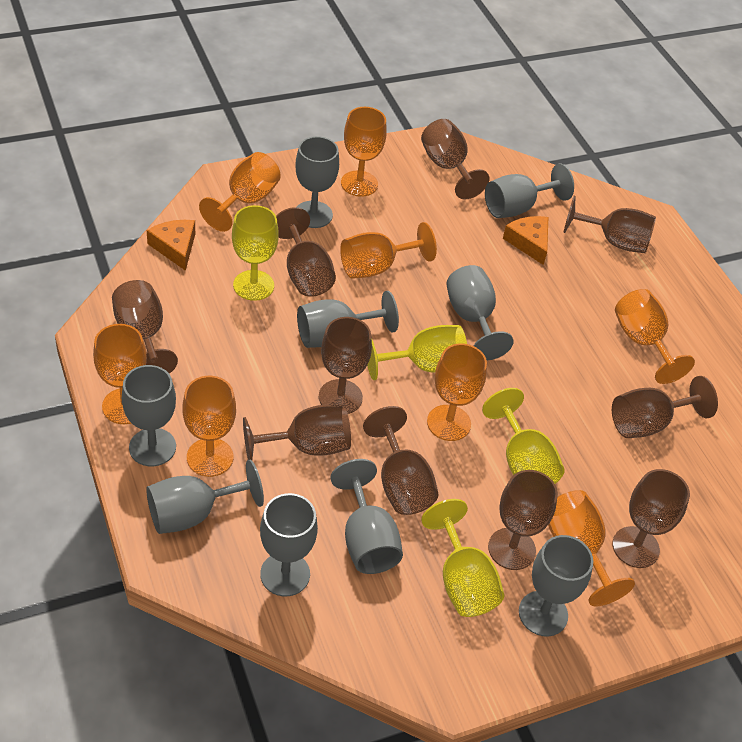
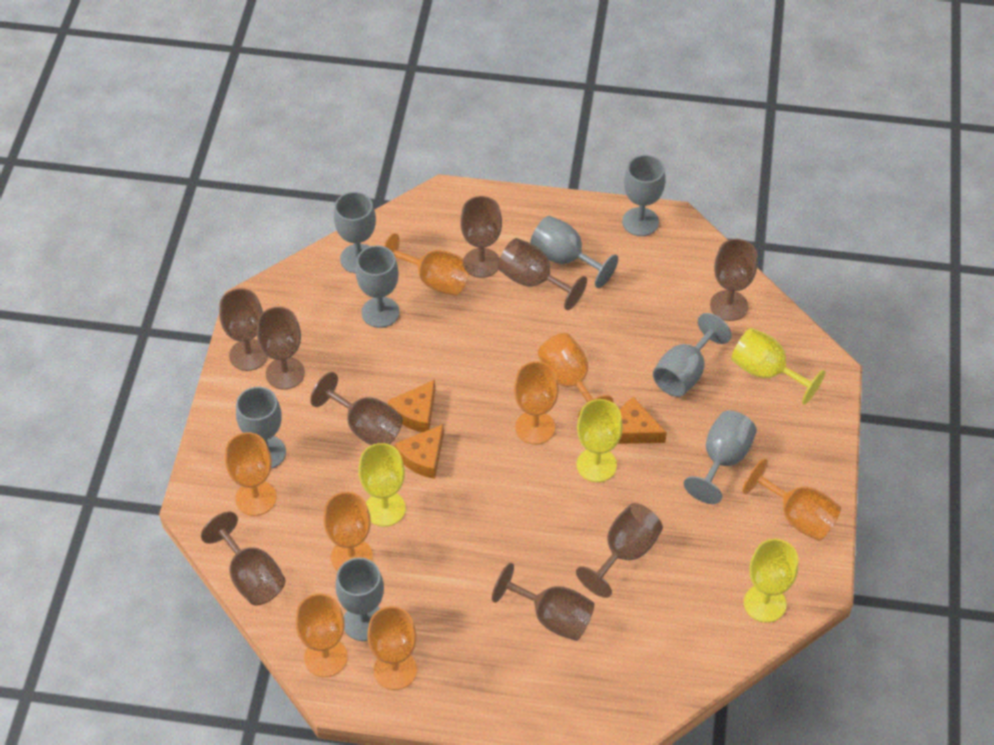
brown goblet: [112,280,178,373] [243,404,351,460] [276,207,336,297] [319,317,372,414] [363,406,439,515] [421,119,489,199] [488,470,558,570] [563,196,656,253] [612,376,718,438] [613,469,690,568] = 10 -> [201,511,285,606] [219,288,268,371] [257,307,305,389] [310,372,403,445] [460,196,502,278] [492,563,594,641] [498,238,587,310] [576,503,663,598] [710,239,757,321] = 9
grey goblet: [122,365,176,466] [146,460,264,534] [260,493,318,596] [296,136,339,228] [297,291,399,348] [330,459,403,574] [446,265,514,361] [485,164,574,218] [519,535,593,637] = 9 -> [236,387,286,469] [334,192,376,273] [336,557,384,641] [356,245,400,328] [530,216,618,288] [622,155,665,236] [653,313,732,397] [684,410,757,504] = 8
orange cheese: [147,220,195,271] [503,216,548,265] = 2 -> [388,380,435,432] [395,424,444,479] [618,397,667,444] = 3

